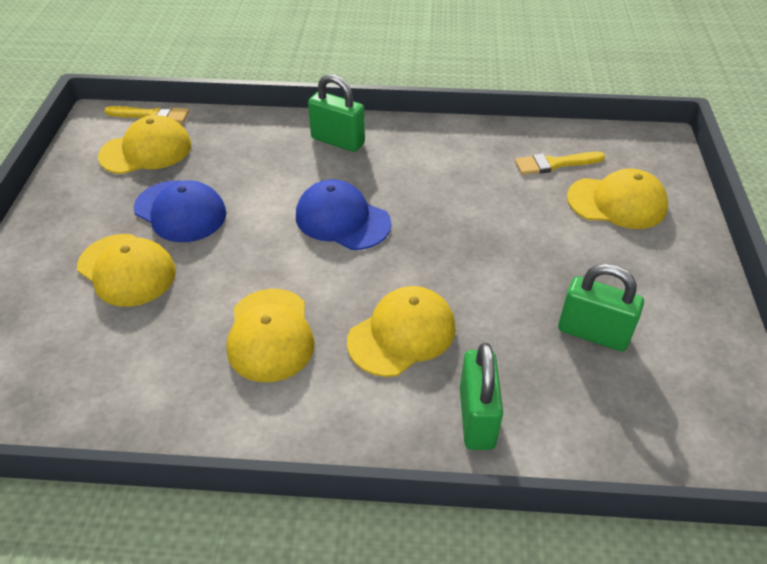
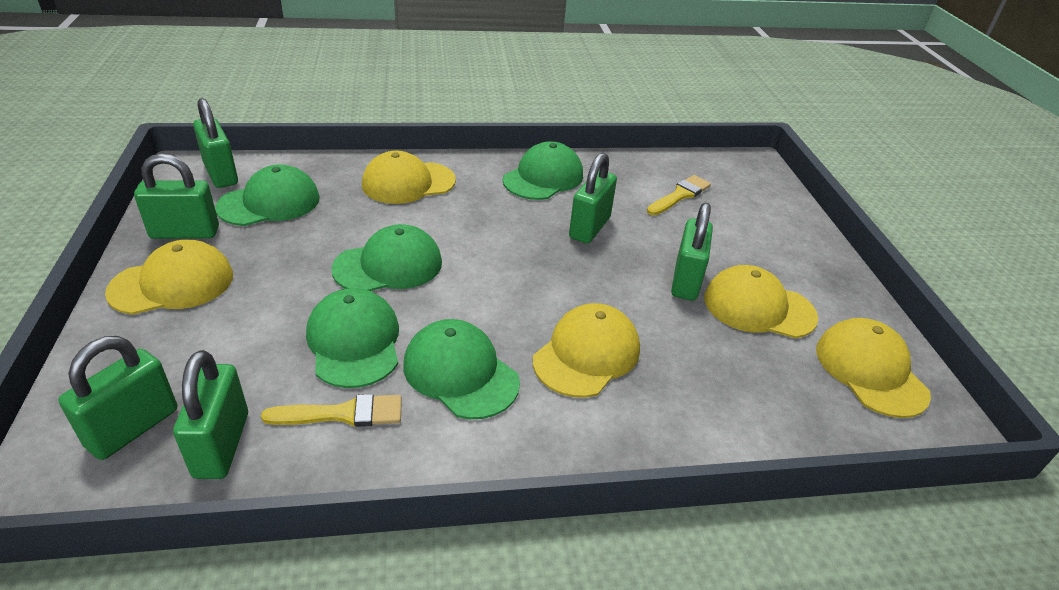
blue cap: [134,180,226,242] [296,179,391,250] = 2 -> none = 0
green cap: none = 0 -> [215,164,320,226] [306,288,399,388] [331,224,442,291] [403,319,520,419] [503,141,583,200] = 5
green padlock: [308,74,365,152] [460,343,503,450] [558,264,644,352] = 3 -> [58,336,177,460] [134,154,219,239] [173,350,248,479] [193,98,238,188] [569,153,617,243] [671,203,713,301] = 6

